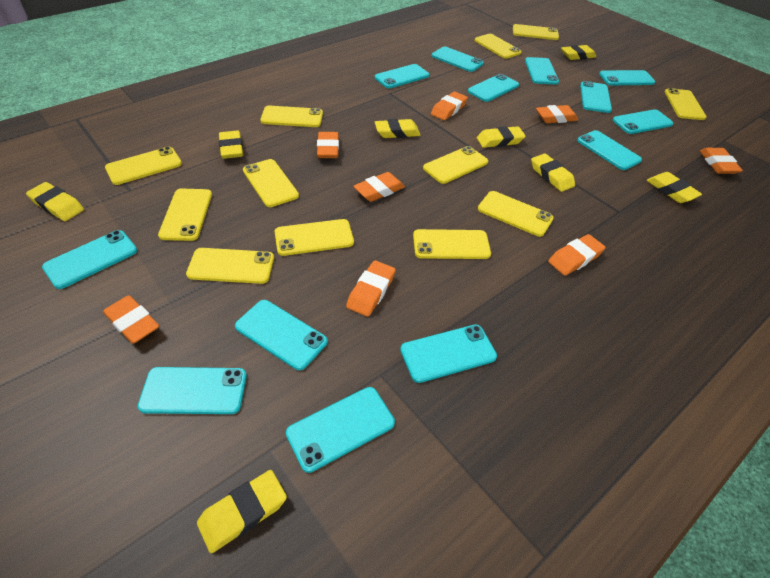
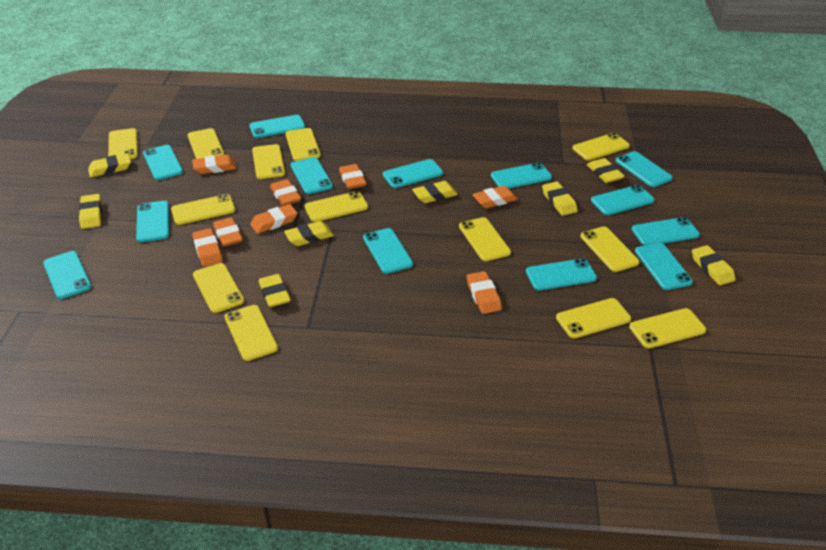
yellow phone: [105,147,182,185] [158,188,212,241] [186,248,274,284] [243,159,299,207] [260,106,323,127] [275,219,354,256] [413,229,491,259] [423,146,488,184] [474,34,522,59] [478,191,554,237] [513,24,559,40] [665,88,706,120] = 12 -> [108,128,138,159] [171,194,235,225] [188,128,224,159] [193,263,244,313] [225,305,278,361] [252,144,285,179] [285,128,321,161] [304,191,368,222] [459,217,511,261] [556,298,631,338] [572,133,630,161] [580,227,640,272] [629,308,706,349] = 13

